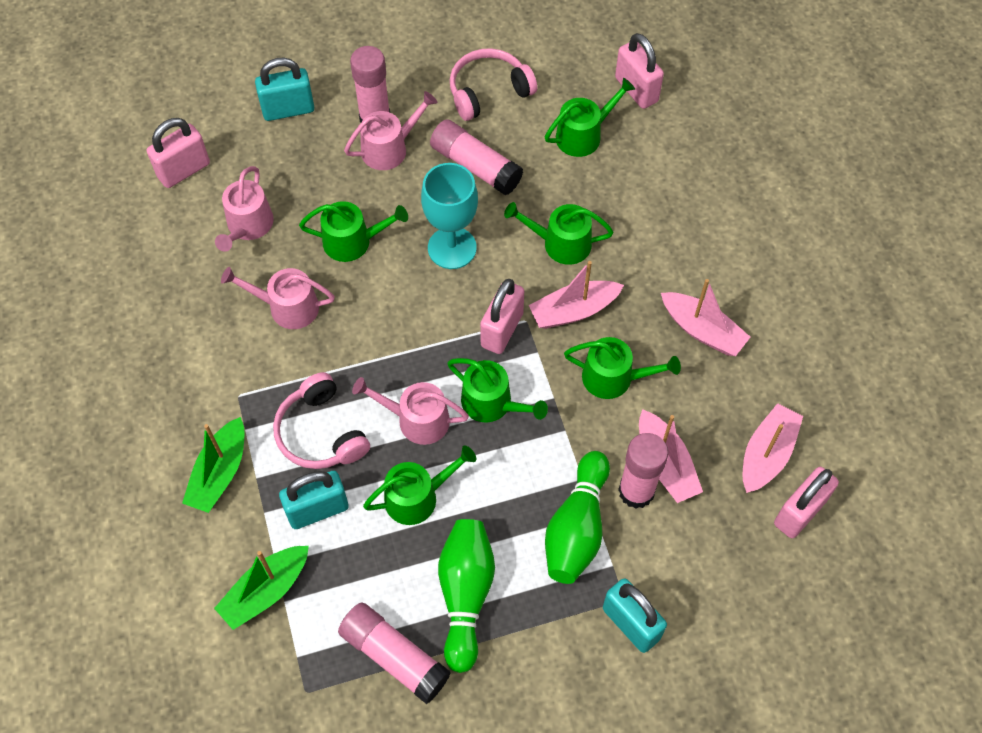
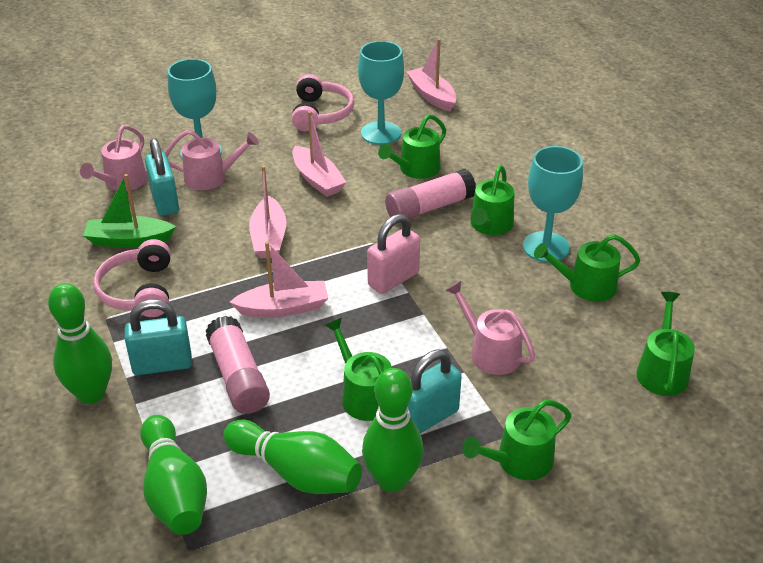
green boat: [182,417,245,513] [214,546,309,630] = 2 -> [83,174,176,248] = 1
green bowling pin: [438,519,495,673] [545,451,610,584] = 2 -> [48,283,112,404] [140,415,207,535] [224,420,362,494] [362,368,423,492] = 4
pink glue stick: [338,602,451,704] [350,46,390,123] [430,119,523,195] [618,433,668,509] = 4 -> [205,316,270,414] [385,169,476,219] = 2
pink padlock: [147,118,210,188] [480,279,524,354] [615,33,664,109] [774,467,839,538] = 4 -> [367,214,420,294] = 1
pink watering can: [215,166,274,252] [221,267,335,329] [344,91,437,170] [352,377,469,445] = 4 -> [80,125,147,191] [165,130,259,190] [445,281,535,375] = 3
turquoise goblet: [421,163,478,269] = 1 -> [168,59,222,160] [358,41,404,145] [523,146,583,262] = 3

